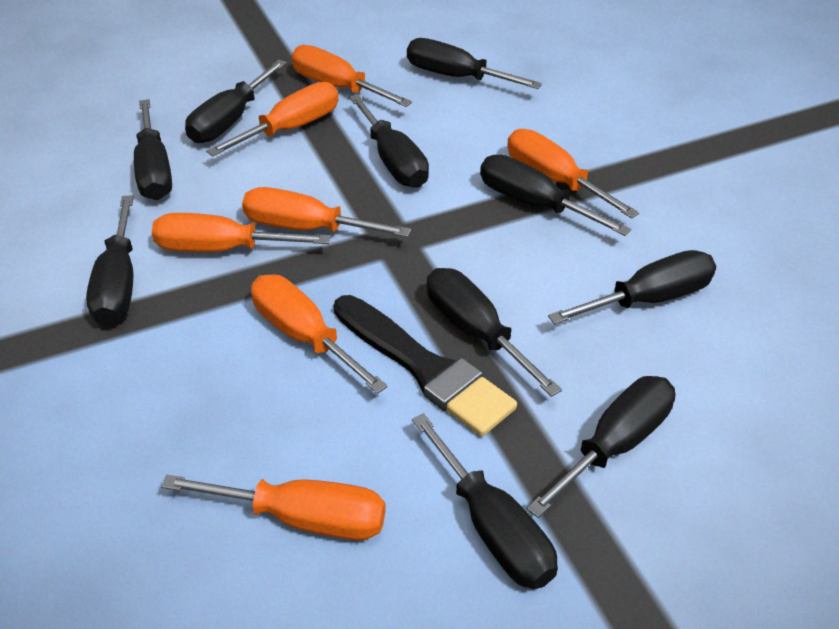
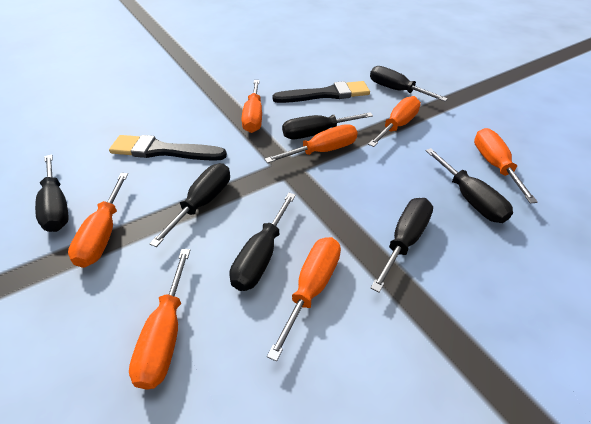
black brush: [333,295,517,436] = 1 -> [109,135,227,161] [272,81,370,103] = 2
black screwdriver: [86,195,134,325] [134,99,172,200] [185,60,287,143] [349,94,429,188] [407,38,542,89] [412,413,558,589] [427,268,562,397] [480,155,631,236] [526,376,676,518] [548,250,716,324] = 10 -> [35,154,68,232] [149,163,230,247] [230,193,296,291] [282,112,373,139] [370,66,448,101] [371,198,433,293] [425,148,513,223] = 7

